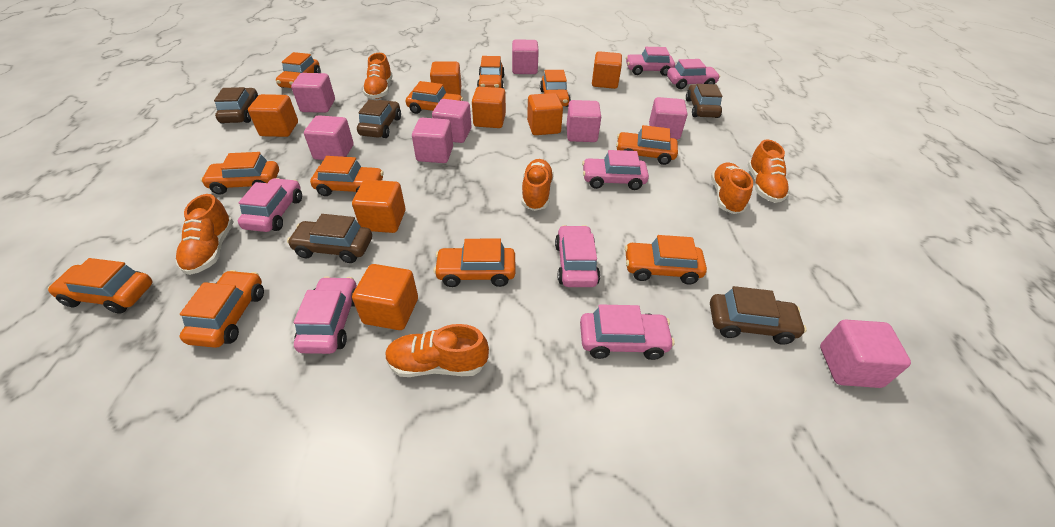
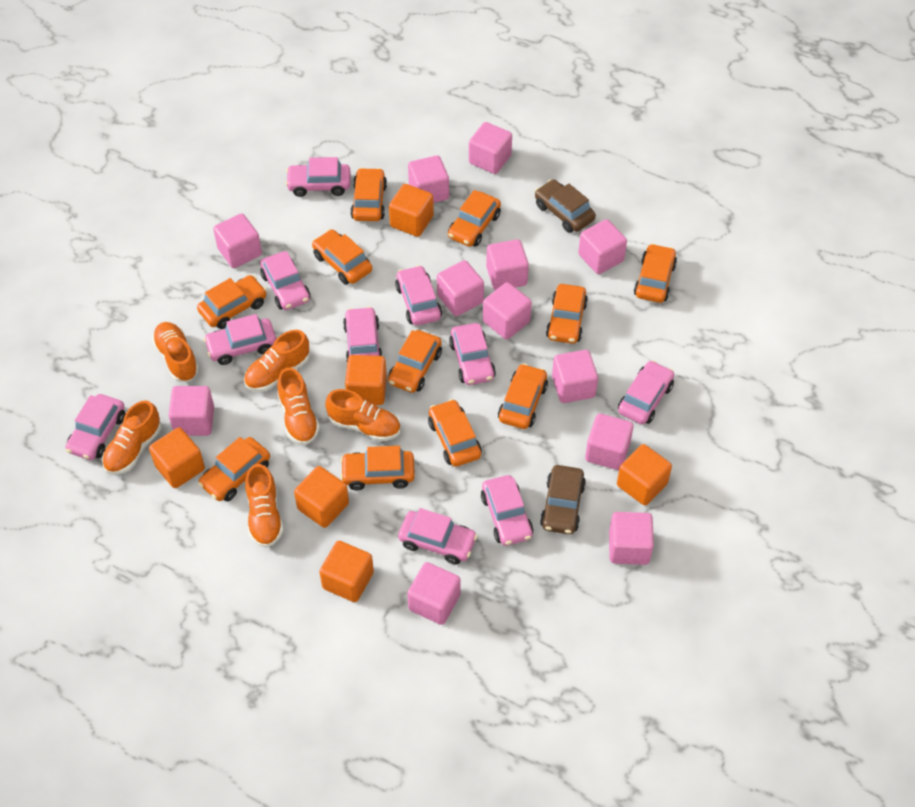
brown car: [214,87,258,124] [287,214,372,263] [357,100,401,138] [686,84,723,118] [710,286,807,345] = 5 -> [535,179,596,233] [540,465,586,534] = 2
orange cube: [248,94,298,137] [352,180,406,233] [352,264,418,330] [430,62,461,95] [472,87,506,128] [527,93,563,135] [592,51,622,89] = 7 -> [149,427,205,488] [294,466,349,528] [319,541,374,602] [345,355,387,405] [389,184,434,237] [617,444,672,506] = 6
pink car: [238,178,302,232] [294,276,357,354] [555,225,600,287] [580,304,675,360] [582,150,649,190] [626,47,675,76] [667,59,720,89] = 7 -> [65,394,125,460] [203,314,276,365] [260,251,310,310] [286,157,350,197] [343,307,383,361] [395,265,442,326] [398,508,478,564] [449,323,496,385] [481,475,533,546] [618,360,674,424] = 10
pink cube: [291,73,335,113] [304,115,354,160] [412,118,453,163] [432,99,471,143] [512,39,539,74] [567,100,601,142] [649,97,687,140] [820,320,911,388] = 8 -> [168,386,214,436] [213,213,262,268] [407,562,461,625] [408,155,449,203] [437,260,484,316] [469,122,512,174] [483,282,532,340] [486,239,529,290] [552,350,598,403] [578,219,627,274] [585,413,633,470] [609,512,654,565] = 12

